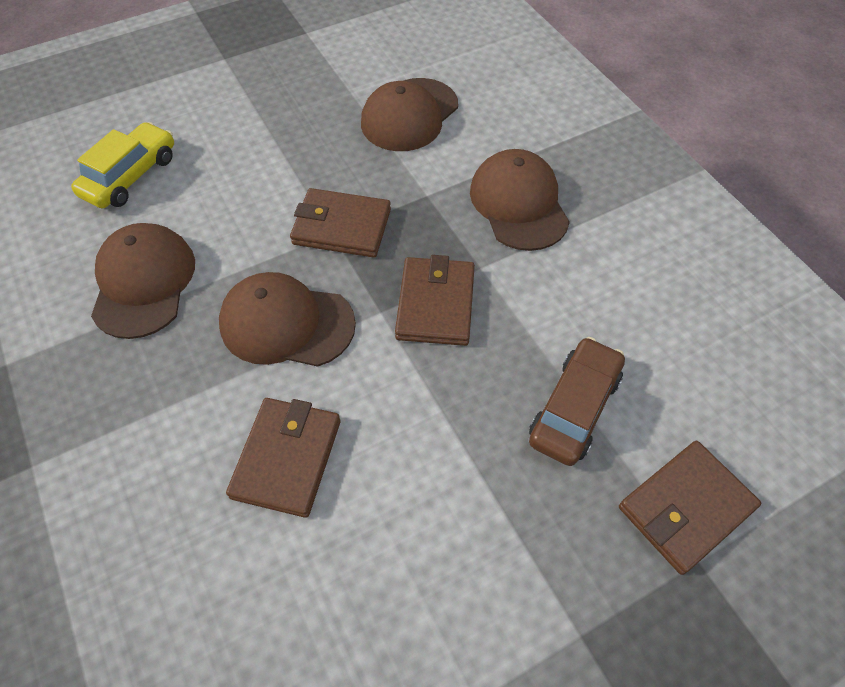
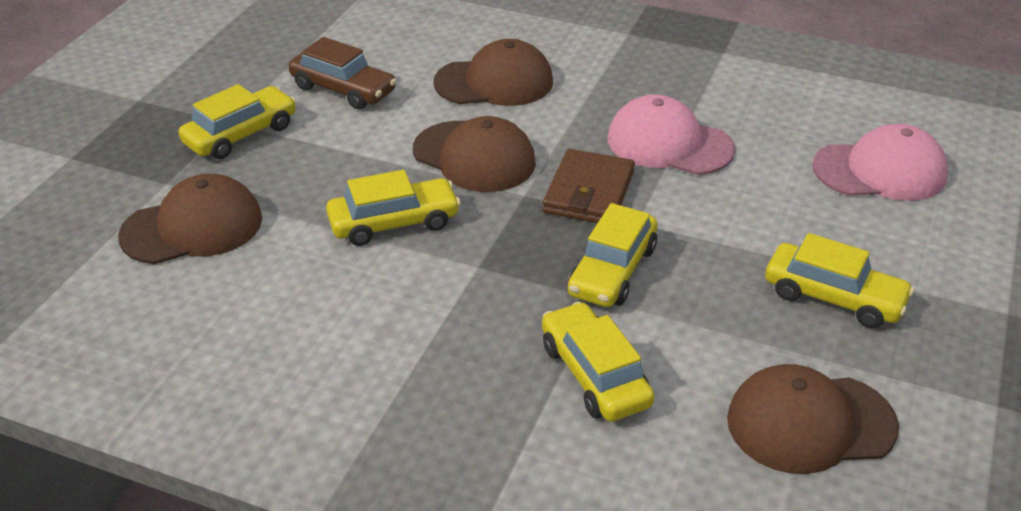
brown wallet: [226,398,341,518] [290,188,391,258] [395,255,475,346] [619,441,761,575] = 4 -> [543,149,635,223] = 1
pink cap: none = 0 -> [608,94,735,175] [812,124,948,201] = 2
yellow car: [71,122,174,208] = 1 -> [178,84,296,159] [326,170,461,246] [542,302,654,422] [568,203,657,307] [765,233,914,328] = 5

